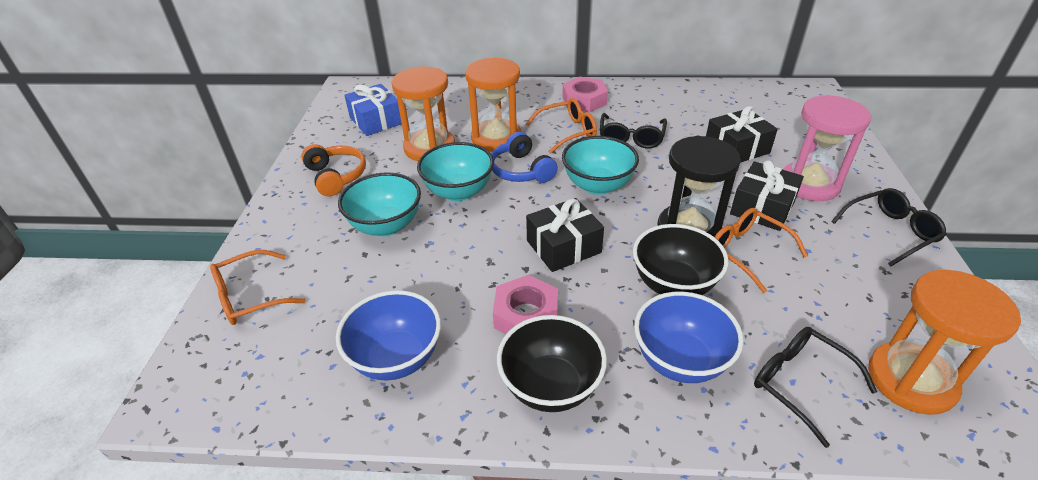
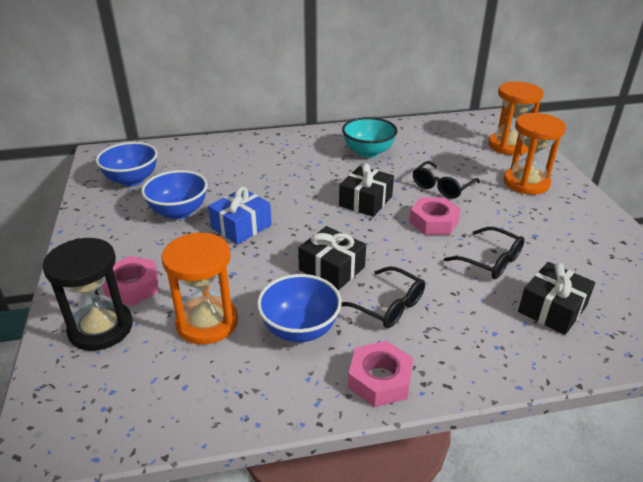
black bowl: [497,315,607,412] [633,224,729,295] = 2 -> none = 0
blue bowl: [336,290,441,381] [634,292,744,383] = 2 -> [96,142,158,186] [141,170,208,219] [257,274,342,342] = 3
blue headphones: [491,132,558,183] = 1 -> none = 0
orange glasses: [210,250,306,325] [526,98,597,154] [714,208,808,293] = 3 -> none = 0
orange headphones: [301,144,366,196] = 1 -> none = 0
pink hourglass: [783,95,871,201] = 1 -> none = 0
pink nut: [493,275,558,334] [562,77,608,112] = 2 -> [102,256,159,306] [348,341,413,407] [409,197,461,235] = 3
turquoise bowl: [338,172,421,236] [417,142,494,201] [562,136,639,195] = 3 -> [342,117,397,158] = 1

